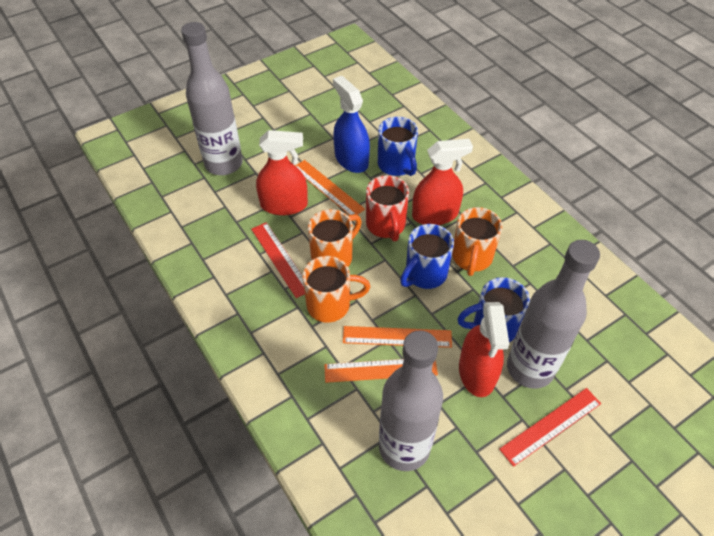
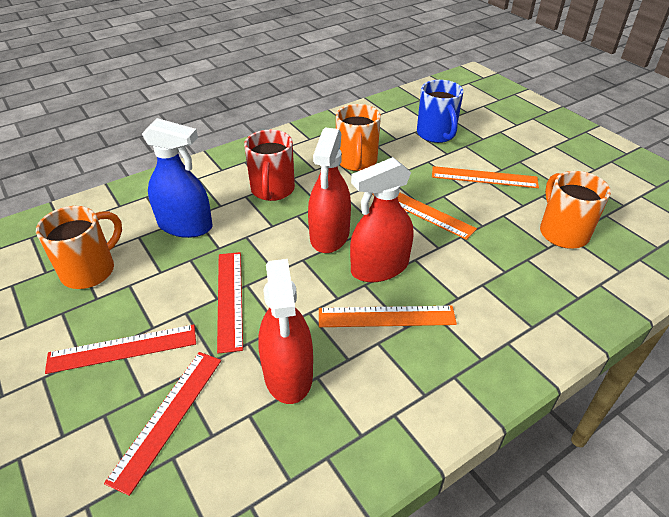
blue mug: [378,117,418,176] [400,224,454,289] [458,277,530,342] = 3 -> [417,80,464,143] = 1
grey bottle: [181,22,243,175] [379,330,443,471] [507,240,600,389] = 3 -> none = 0
red ruler: [251,222,305,298] [499,388,601,467] = 2 -> [45,325,196,374] [104,352,221,496] [217,252,243,354] = 3

